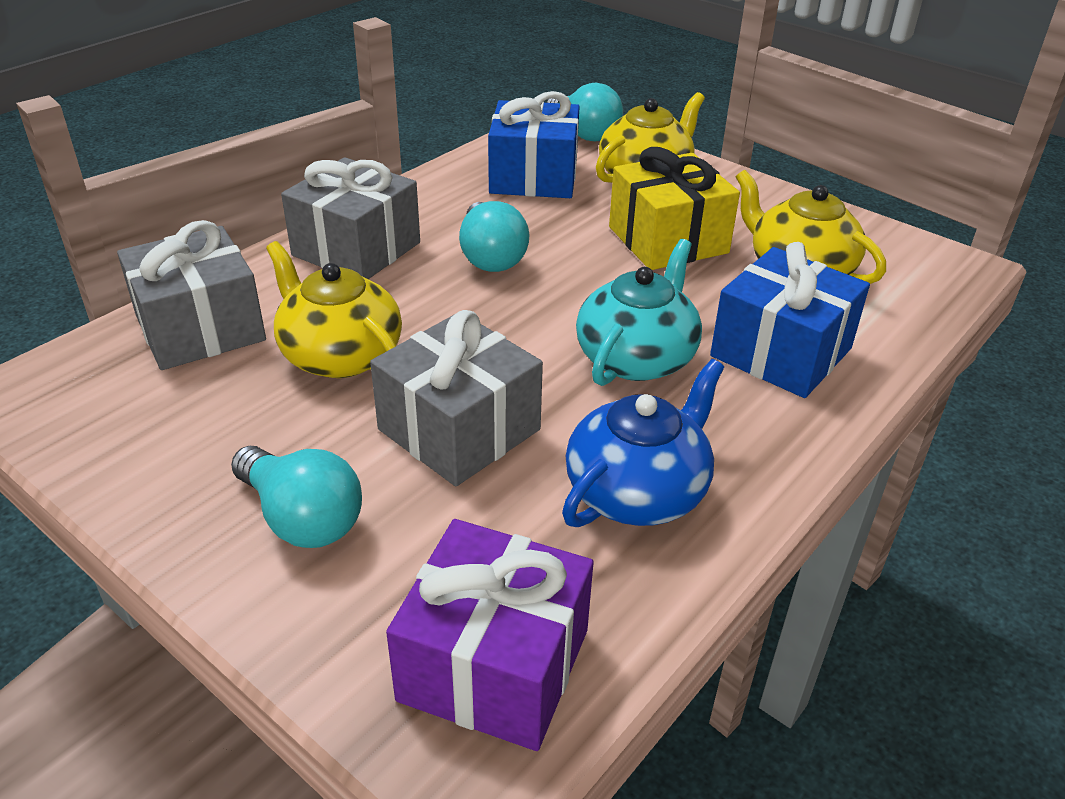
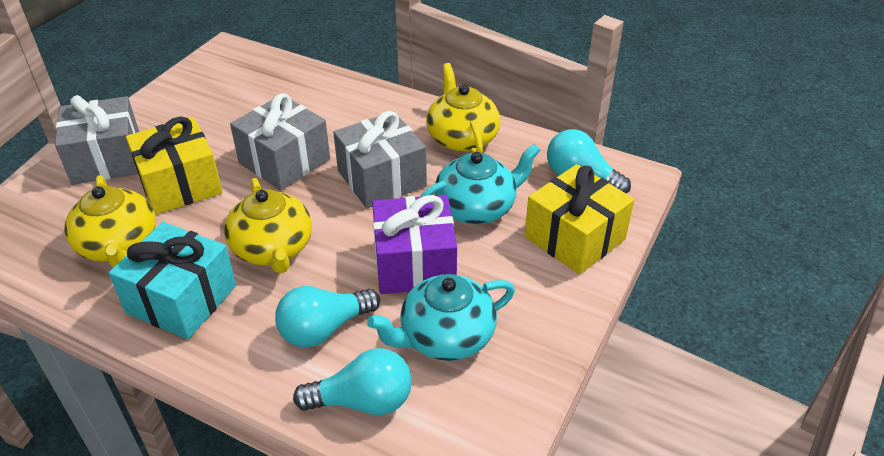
blue gift: [488,91,580,198] [710,242,870,398] = 2 -> none = 0
blue teapot: [562,359,724,527] = 1 -> none = 0
turquoise gift: none = 0 -> [109,222,236,339] = 1
turquoise teapot: [576,239,702,386] = 1 -> [367,274,515,361] [420,144,541,224] = 2
yellow gift: [609,147,740,270] = 1 -> [126,116,223,215] [524,164,635,274] = 2

